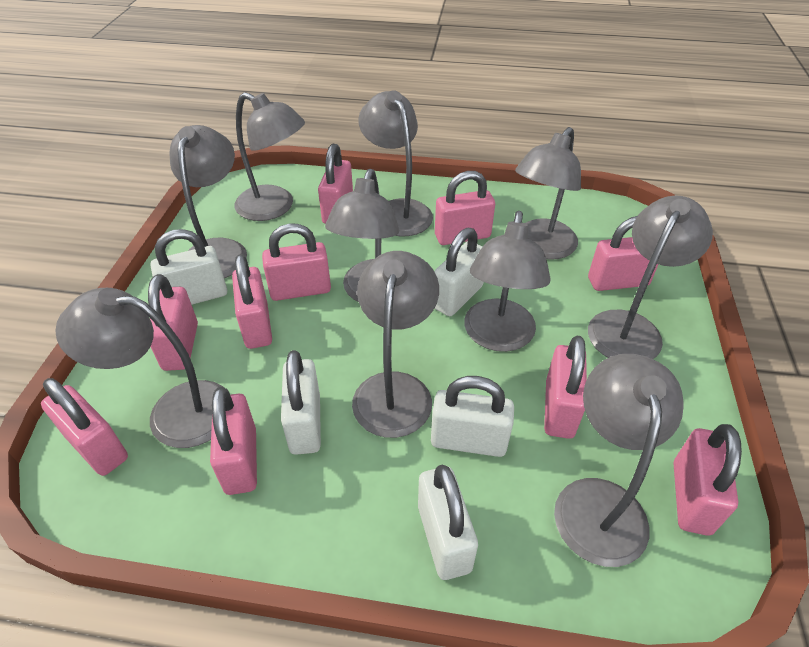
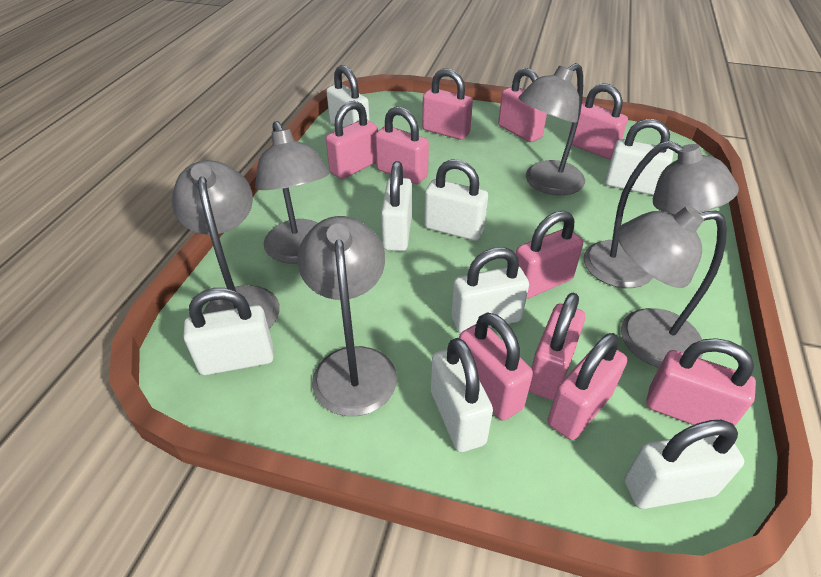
grey lamp: [55,288,223,448] [170,125,247,278] [235,92,305,221] [325,169,399,302] [352,251,439,438] [358,90,433,236] [464,211,551,352] [515,127,581,260] [554,354,684,567] [588,196,713,359] = 10 -> [172,160,280,329] [255,121,330,264] [297,216,397,416] [519,63,585,196] [584,141,739,288] [617,206,727,368] = 6
white padlock: [151,229,227,305] [281,350,321,455] [418,465,478,580] [431,376,514,457] [434,228,484,316] = 5 -> [184,288,274,375] [326,65,370,128] [381,161,412,251] [424,160,488,241] [431,338,493,452] [451,247,529,333] [605,119,673,196] [625,420,744,509] = 8

